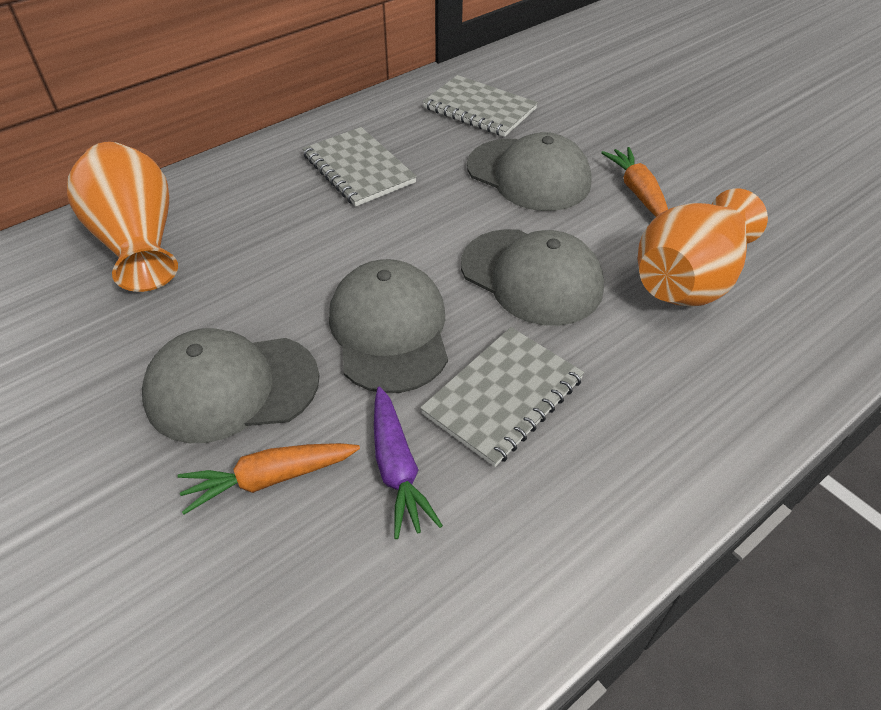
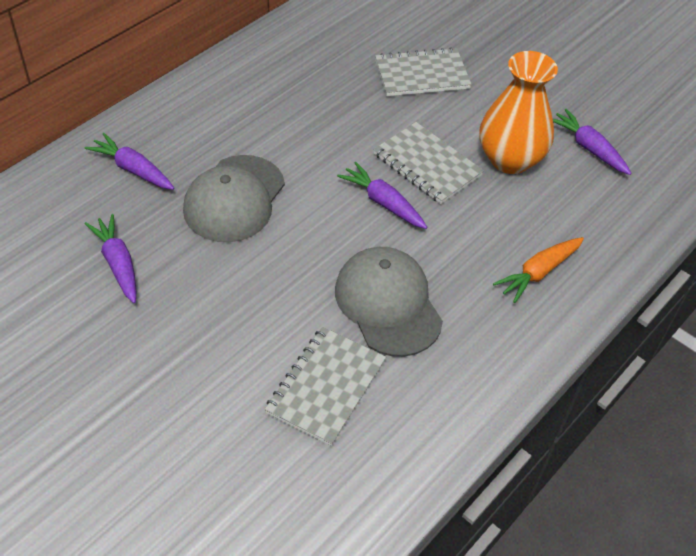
grey cap: [142,328,320,443] [329,259,448,393] [461,229,604,326] [467,132,592,211] = 4 -> [183,155,285,242] [335,247,443,357] = 2
orange carrot: [178,443,360,515] [601,147,668,217] = 2 -> [493,237,584,303] = 1
orange vase: [67,142,178,292] [638,188,768,307] = 2 -> [479,51,558,174] = 1
purple carrot: [374,387,443,539] = 1 -> [85,133,174,190] [85,214,136,303] [337,162,427,229] [553,109,632,175] = 4

